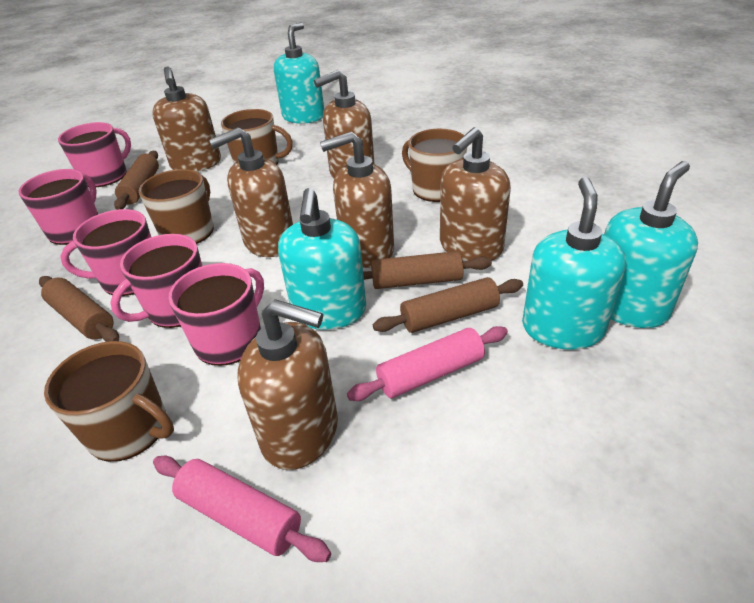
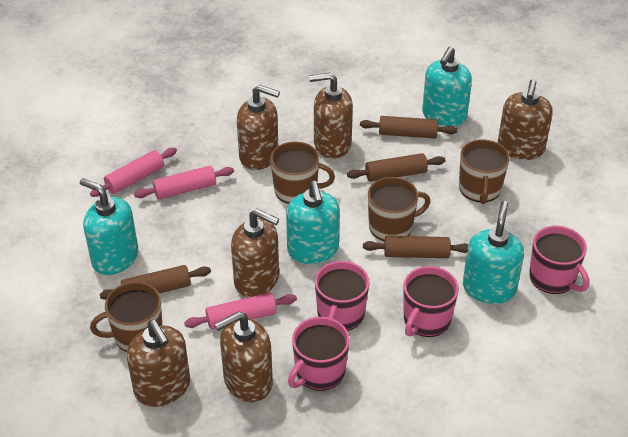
pink mug: [18,169,98,245] [58,122,131,187] [60,209,151,296] [110,234,202,328] [168,263,264,366] = 5 -> [288,317,350,391] [315,261,369,331] [404,266,459,337] [529,226,589,294] = 4
pink rolling pin: [153,456,331,562] [347,326,508,401] = 2 -> [90,148,177,197] [134,166,234,199] [184,293,297,329] = 3

